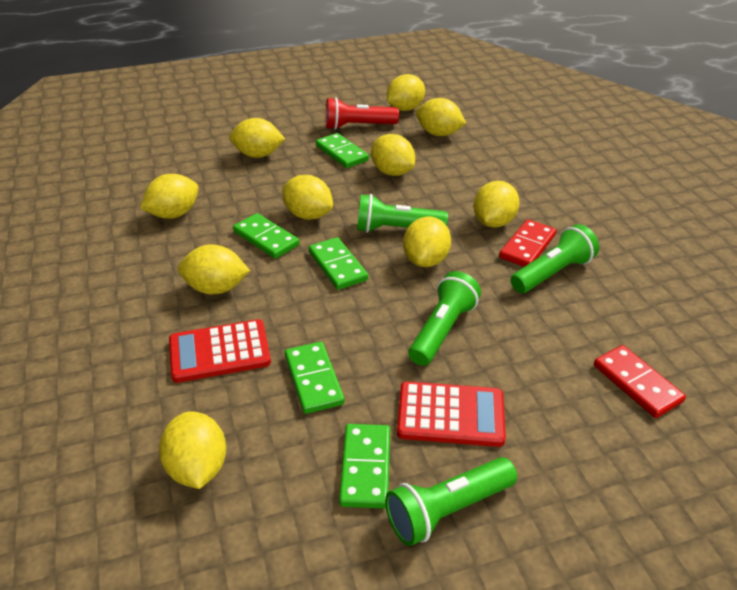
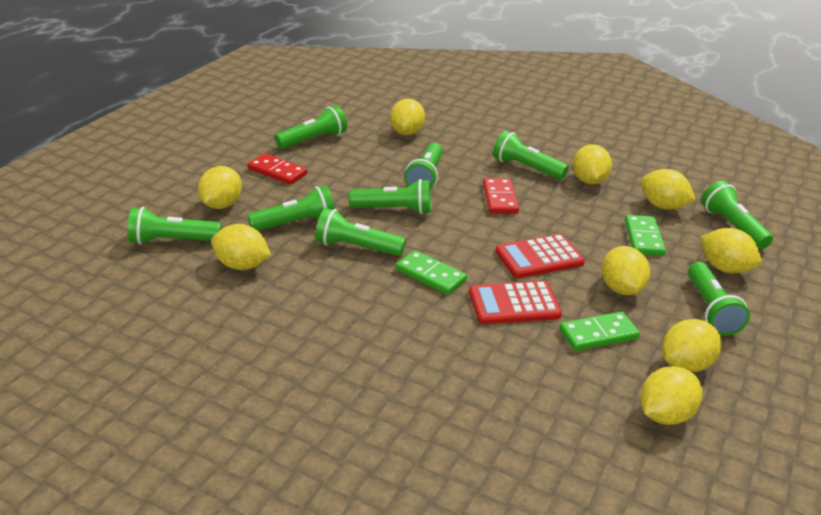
green domino: [233,213,300,259] [285,342,345,414] [309,237,368,290] [316,133,369,168] [339,424,390,509] = 5 -> [395,250,467,295] [559,312,640,351] [625,215,666,256] = 3
green flashlight: [357,194,448,233] [385,457,517,546] [408,271,481,366] [511,224,599,293] = 4 -> [128,207,221,245] [247,185,335,231] [275,105,347,149] [315,208,406,256] [349,179,431,214] [404,143,443,189] [493,130,569,180] [688,262,750,336] [701,181,773,249] = 9
red flashlight: [326,97,399,130] = 1 -> none = 0
yellow lemon: [140,174,199,219] [159,411,226,489] [178,244,250,294] [229,118,285,158] [282,175,333,220] [371,134,415,176] [387,74,425,111] [403,216,451,267] [416,98,466,136] [474,181,519,228] = 10 -> [198,166,242,209] [211,224,271,270] [390,99,425,135] [573,144,612,184] [602,246,650,295] [640,366,703,425] [641,169,696,210] [662,319,722,372] [700,228,762,274] = 9

